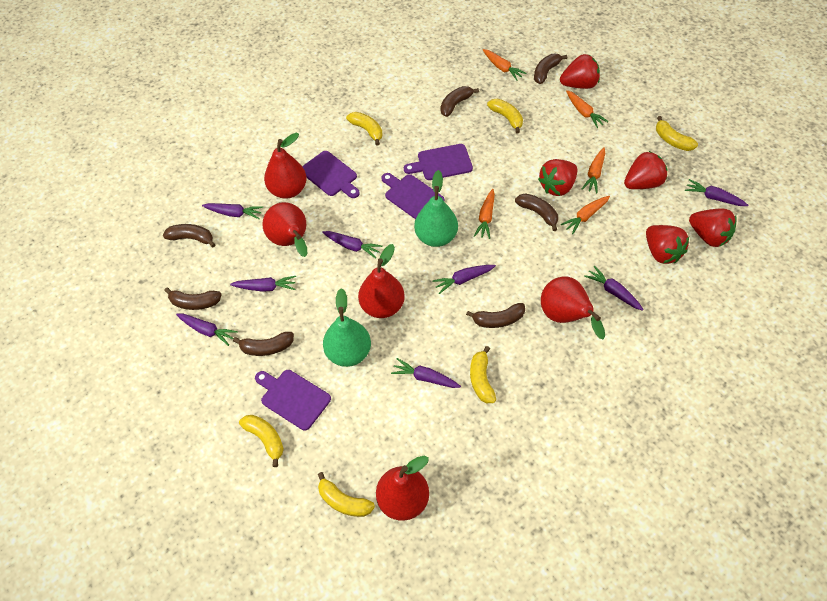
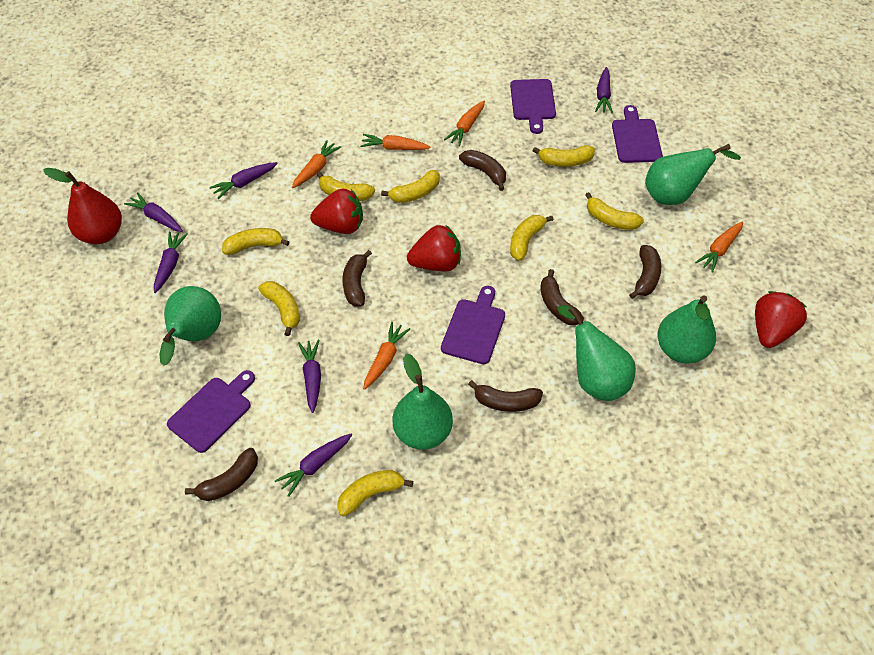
brown banana: [163,224,216,247] [164,288,222,310] [233,332,294,356] [441,86,479,117] [466,303,525,328] [515,193,558,231] [534,54,567,84] = 7 -> [185,448,258,501] [342,250,372,306] [459,150,506,191] [468,380,543,412] [540,269,584,325] [629,245,661,299] = 6
green pear: [323,288,371,367] [414,170,458,247] = 2 -> [159,286,221,366] [393,354,453,450] [558,305,636,401] [645,144,741,205] [657,295,716,363] = 5
purple carrot: [176,313,238,346] [202,203,263,219] [230,276,296,292] [322,231,382,259] [391,358,461,388] [432,265,496,294] [584,266,644,311] [685,179,748,206] = 8 -> [124,192,183,232] [154,232,188,293] [209,162,278,199] [275,434,352,497] [298,340,321,413] [595,67,613,113] = 6
red pear: [262,202,307,257] [264,133,307,199] [358,244,405,318] [376,456,429,521] [541,276,605,339] = 5 -> [43,168,122,244] = 1
red strawberry: [538,159,577,196] [560,54,600,89] [624,151,667,189] [646,225,689,264] [689,208,737,247] = 5 -> [310,189,363,234] [407,225,461,271] [755,291,807,348] = 3
yellow banana: [239,415,284,467] [318,472,375,517] [346,112,383,146] [470,346,496,403] [487,99,523,134] [656,116,698,151] = 6 -> [222,228,289,255] [258,281,300,336] [317,172,375,201] [337,470,413,517] [381,170,440,203] [510,215,553,261] [533,145,595,167] [585,192,644,230] = 8

